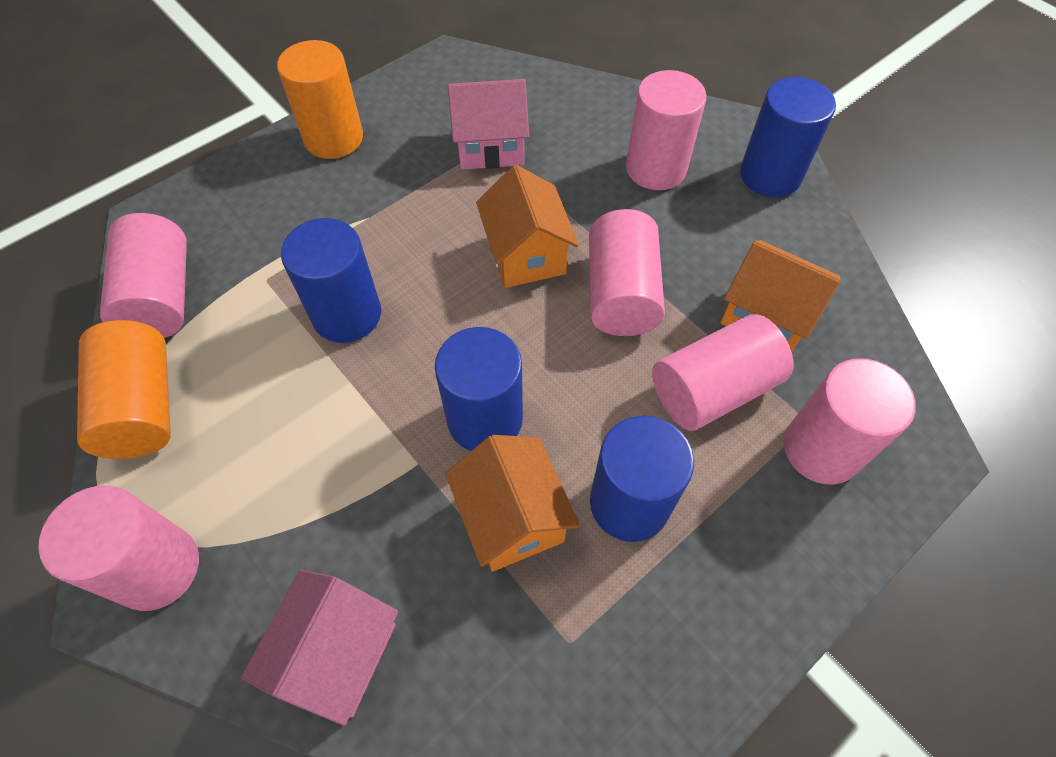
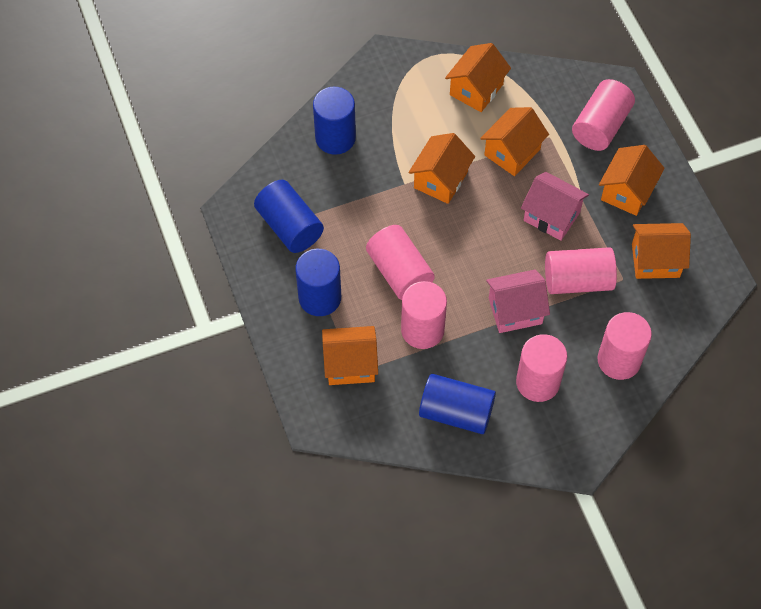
orange cylinder: [77,320,171,459] [277,40,363,159] = 2 -> none = 0
orange house: [445,435,580,572] [476,165,579,288] [720,240,841,352] = 3 -> [322,326,378,385] [408,133,475,204] [445,43,511,112] [480,107,549,176] [599,145,665,216] [632,223,691,279] = 6

